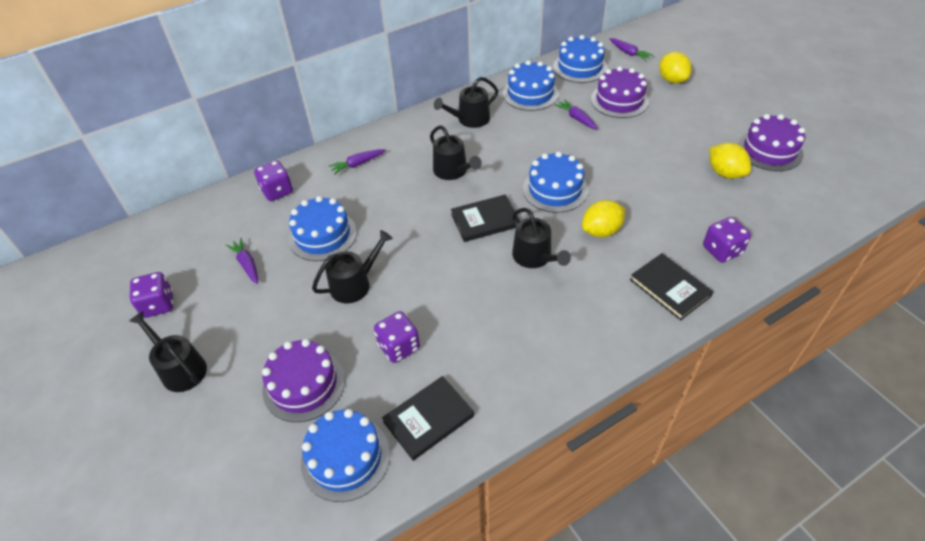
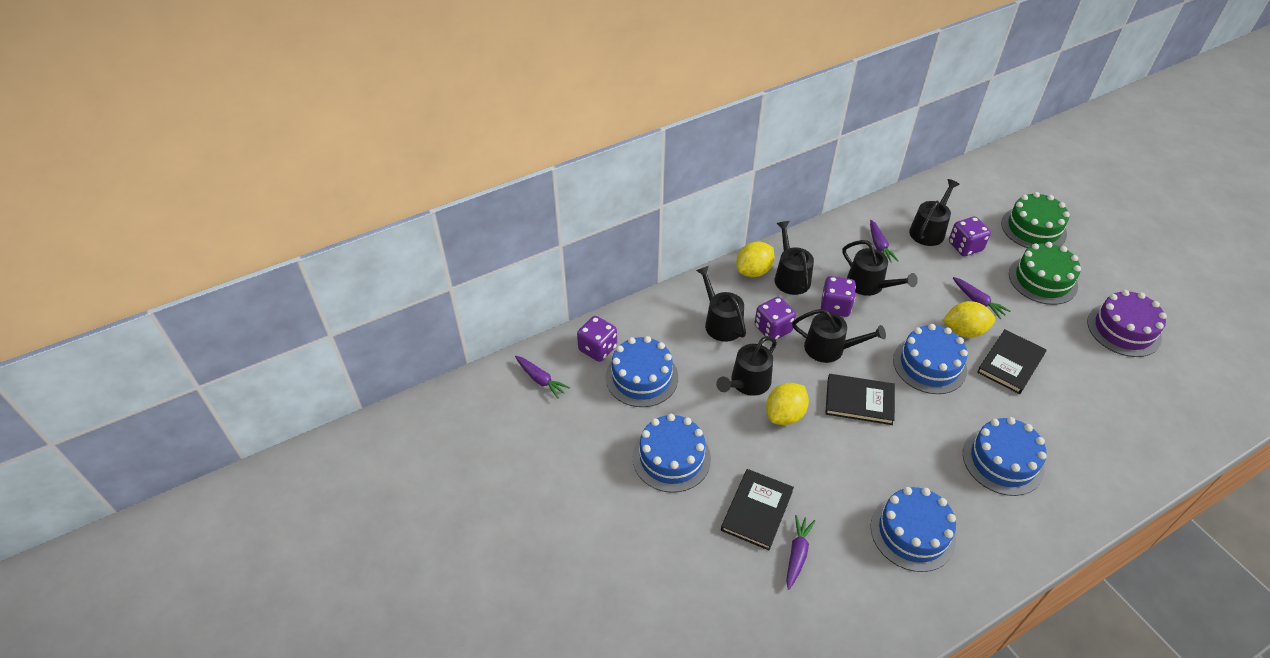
black watering can: [129,311,207,392] [312,230,393,303] [430,126,482,180] [434,77,498,128] [512,208,571,268] = 5 -> [696,266,746,342] [716,336,777,396] [775,221,814,295] [792,309,886,363] [843,240,918,296] [909,179,960,246] = 6
green cake: none = 0 -> [1001,192,1070,248] [1009,242,1081,305] = 2
purple cake: [262,339,345,422] [591,67,649,118] [738,114,805,171] = 3 -> [1087,290,1167,357] = 1

